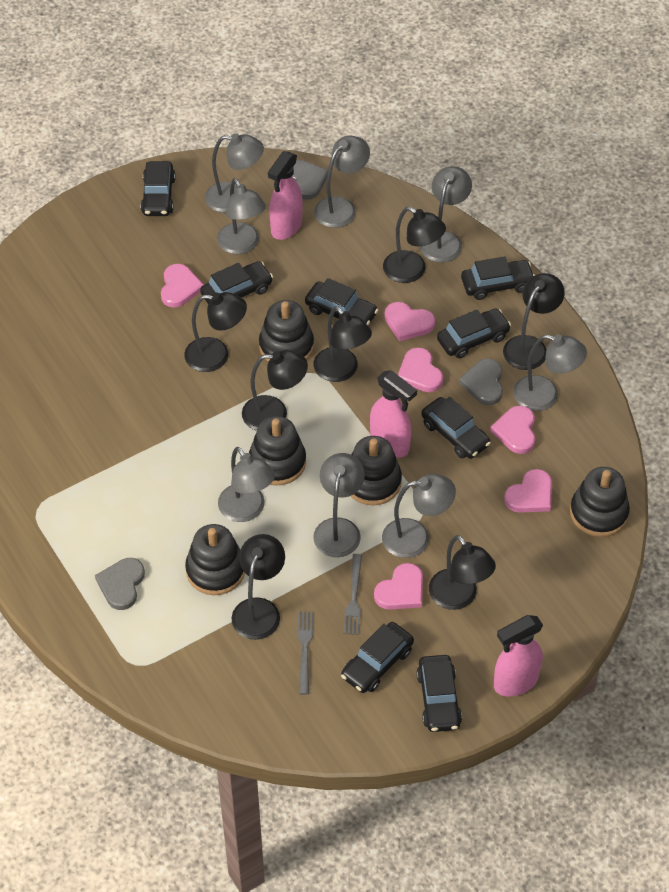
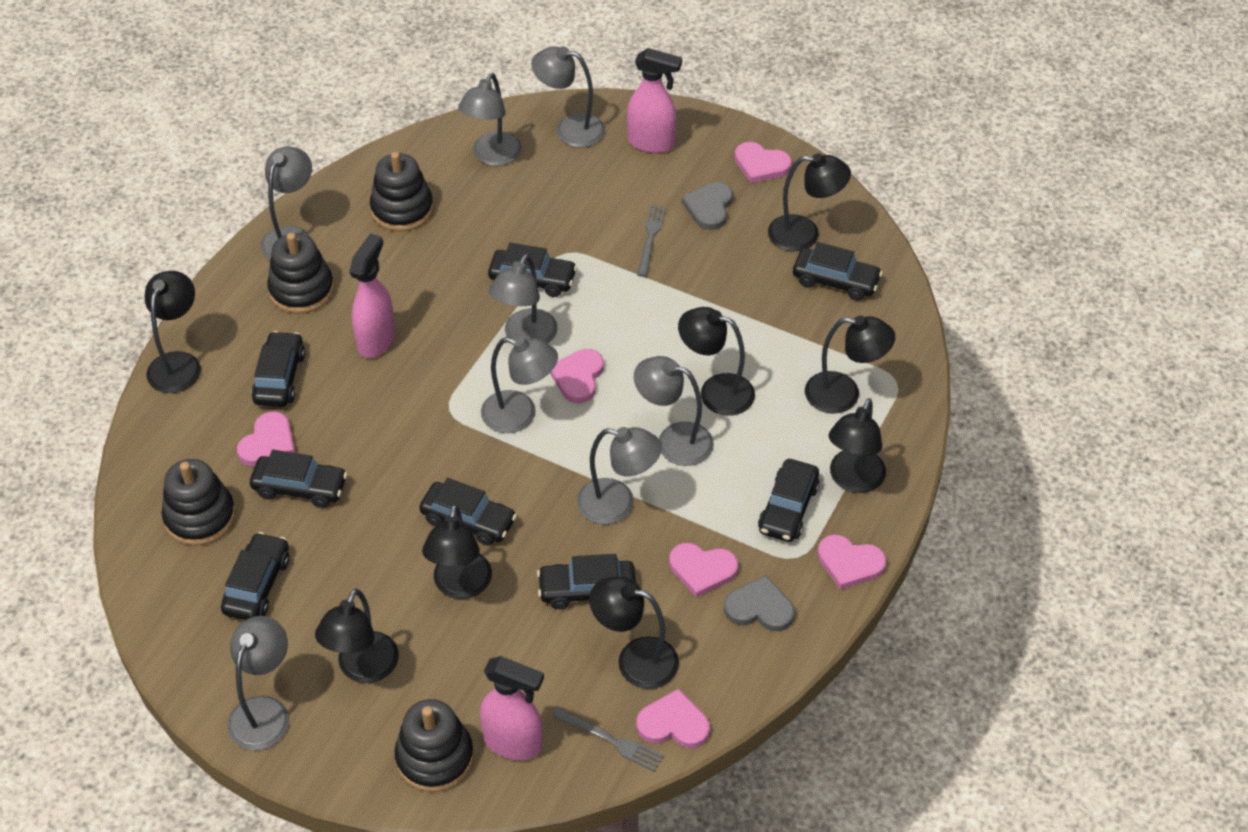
black lamp: [184,292,247,372] [232,534,285,640] [242,350,308,431] [314,306,372,382] [383,207,446,283] [429,535,496,610] [503,273,565,370] = 7 -> [145,271,201,393] [315,589,399,683] [422,504,492,599] [590,576,679,689] [678,307,755,416] [768,153,851,251] [805,315,895,414] [829,398,886,493] = 8
black stacking toy: [185,524,245,595] [249,416,306,485] [259,300,314,362] [351,436,402,505] [570,467,630,537] = 5 -> [162,459,236,546] [267,233,334,314] [370,152,433,232] [395,699,474,792] = 4
grey heart: [95,558,145,610] [292,160,328,200] [459,358,503,405] = 3 -> [682,182,733,230] [724,575,795,631] = 2

